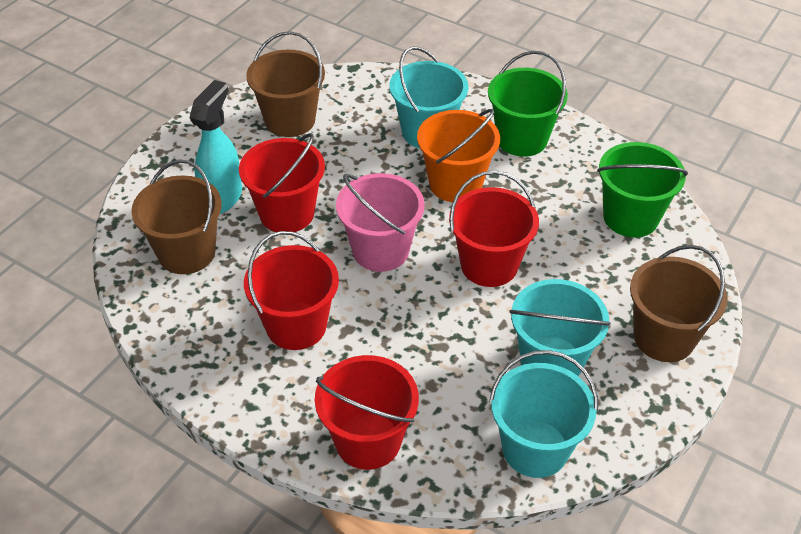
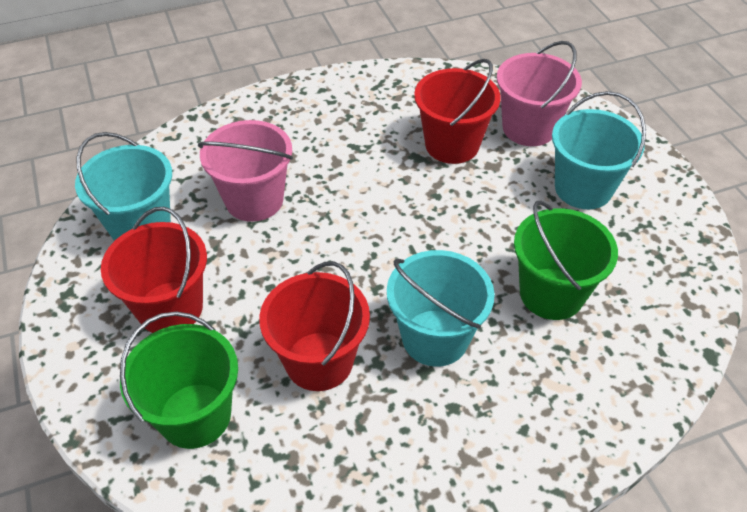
brown bucket: [131,159,222,274] [246,31,325,137] [630,245,727,362] = 3 -> none = 0
orange bucket: [417,109,500,202] = 1 -> none = 0
pink bucket: [336,173,425,272] = 1 -> [198,120,293,222] [497,41,582,146] = 2
red bucket: [239,133,325,232] [244,231,339,350] [315,355,419,470] [449,171,539,287] = 4 -> [101,207,207,333] [259,261,370,391] [414,59,501,164] = 3
turquoise spray bottle: [189,80,242,214] = 1 -> none = 0

